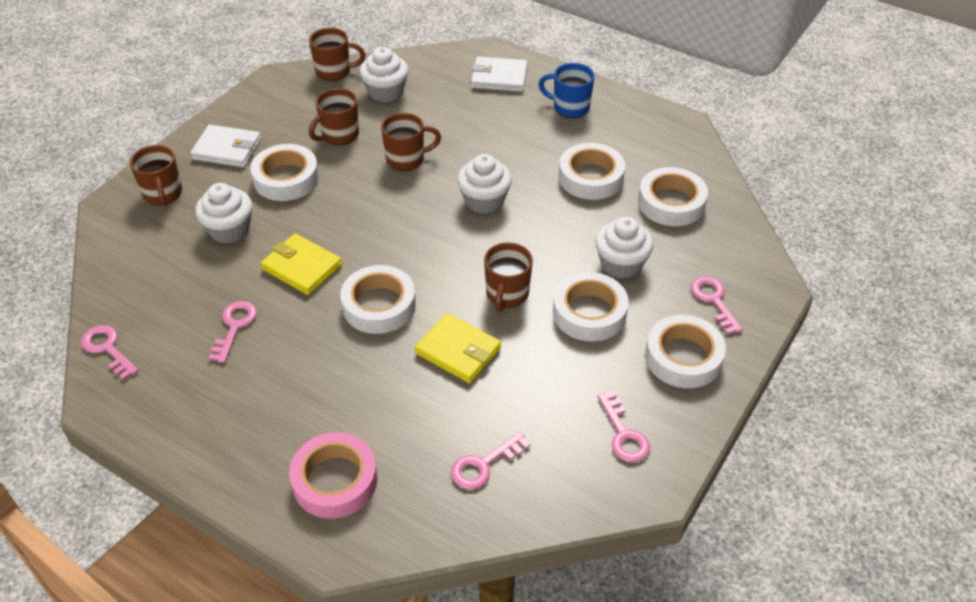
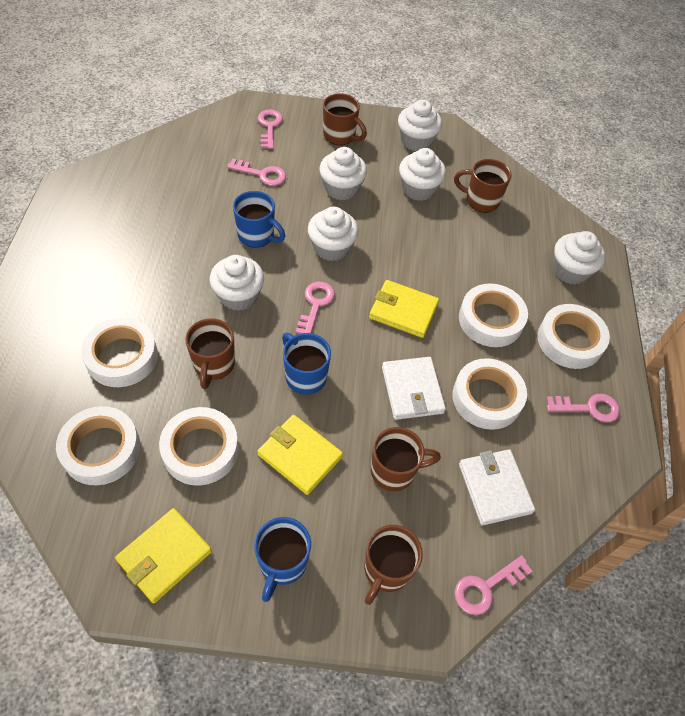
blue mug: [538,63,595,118] = 1 -> [233,191,285,248] [254,517,311,602] [282,333,331,395] = 3
pink tape: [289,432,378,519] = 1 -> none = 0
white cupcake: [195,183,252,244] [360,47,408,102] [457,154,512,214] [595,217,654,279] = 4 -> [210,255,264,311] [308,207,359,261] [319,147,367,200] [398,100,442,151] [399,148,446,201] [553,231,605,285] = 6
yellow wallet: [261,233,342,295] [415,313,501,383] = 2 -> [115,508,212,603] [257,415,343,495] [369,280,439,338] = 3

